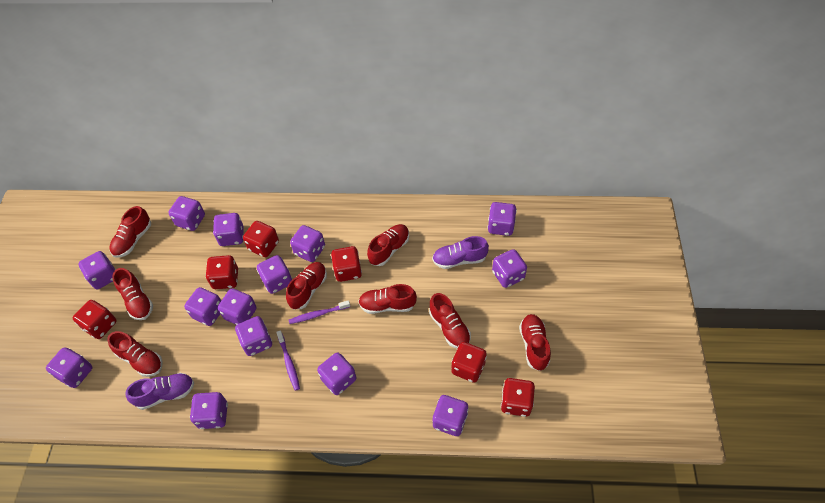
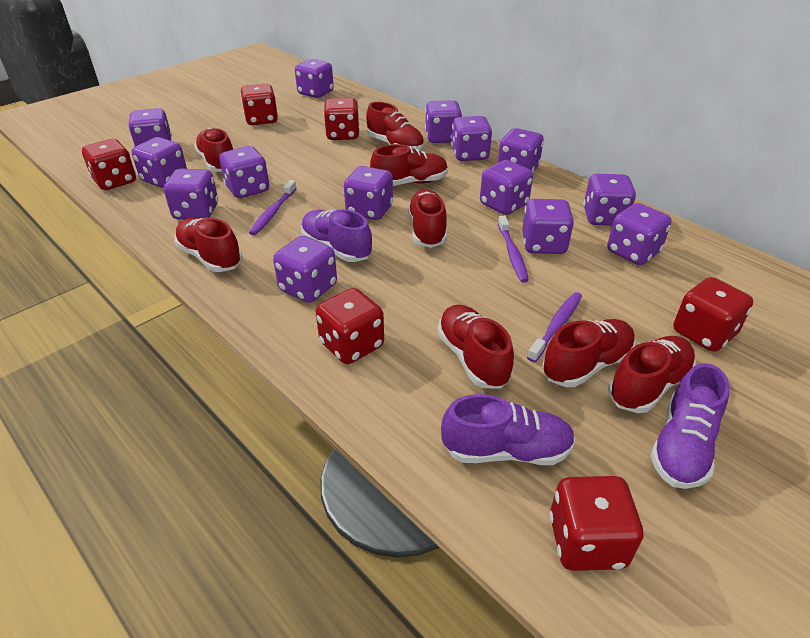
purple shoe: [125,373,194,410] [432,236,489,269] = 2 -> [301,209,372,262] [441,394,575,465] [651,363,730,489] = 3
purple toothbrush: [276,330,300,391] [289,300,350,324] = 2 -> [249,180,297,235] [498,216,529,283] [527,292,582,362] = 3

